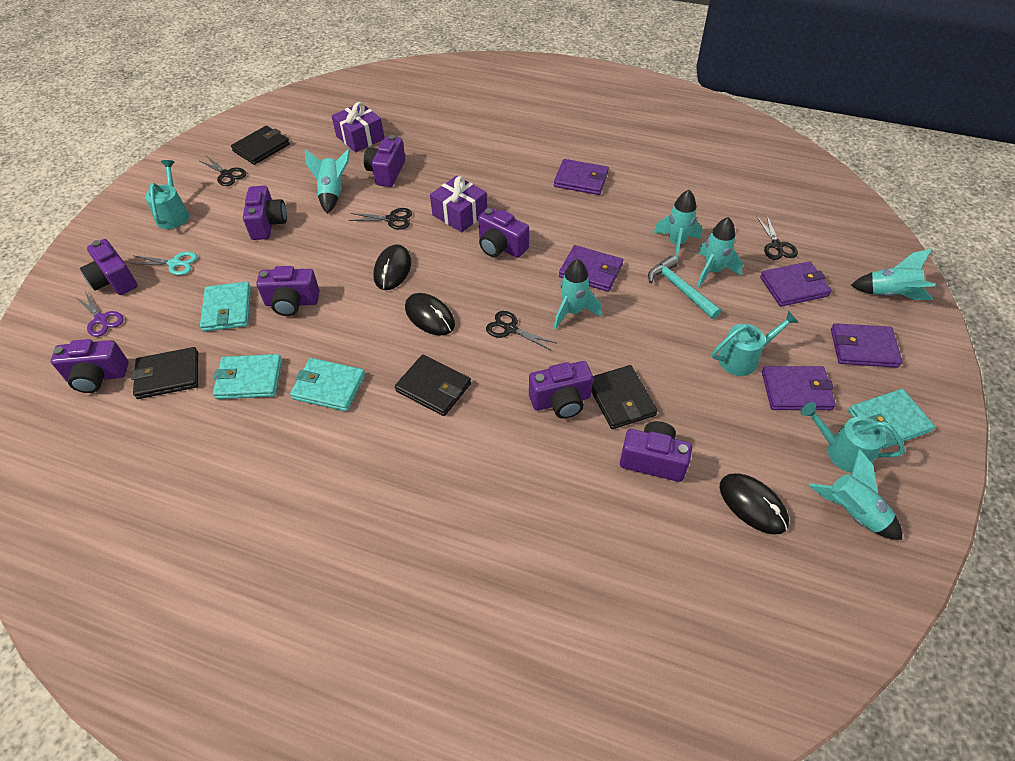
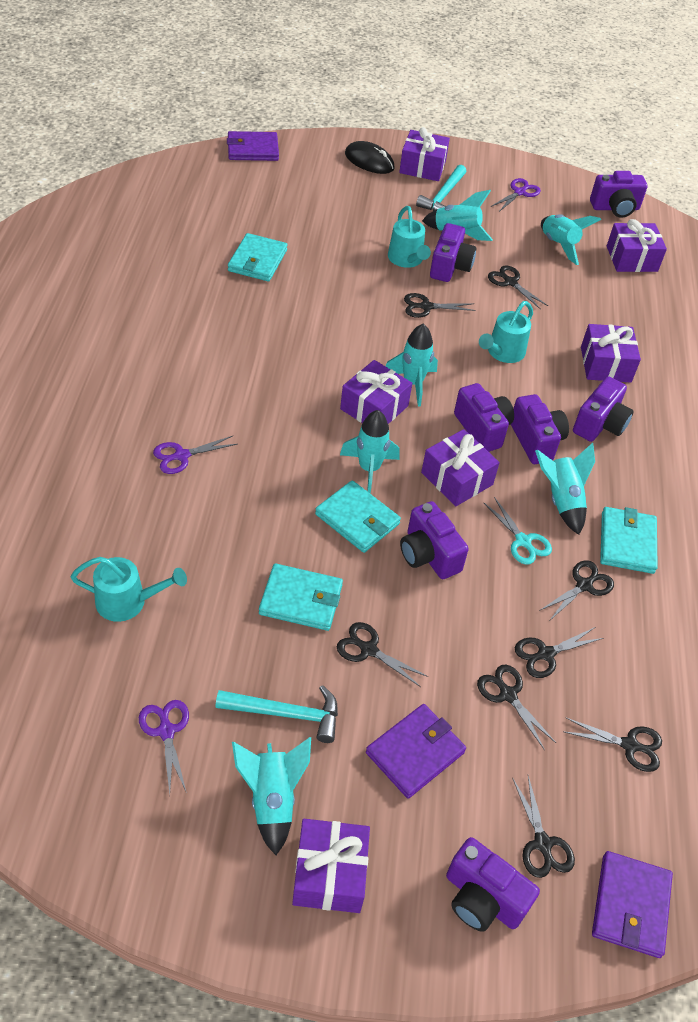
black mouse: [373,245,411,290] [405,293,455,336] [720,473,789,535] = 3 -> [345,141,394,174] = 1
black scissors: [200,156,246,186] [348,208,412,229] [486,311,556,350] [757,216,798,260] = 4 -> [337,622,429,687] [404,293,476,318] [477,665,556,750] [488,265,548,310] [512,776,575,878] [515,627,604,678] [539,560,614,621] [564,718,662,772] = 8
black wallet: [131,347,198,399] [231,126,290,165] [395,355,471,416] [591,365,658,429] = 4 -> none = 0
purple camera: [51,339,128,393] [80,239,138,295] [243,186,287,240] [256,266,320,316] [364,135,405,187] [478,207,529,258] [529,361,593,419] [620,421,692,482] = 8 -> [400,501,469,579] [430,223,476,282] [446,837,540,932] [454,383,514,452] [511,394,569,464] [573,376,634,442] [590,171,648,218] = 7
purple gift: [332,102,384,153] [430,176,487,232] = 2 -> [292,819,370,913] [340,360,412,424] [399,127,450,181] [421,429,500,506] [581,324,641,382] [607,219,667,272] = 6
purple scissors: [75,292,123,337] = 1 -> [139,700,189,794] [153,436,237,474] [491,178,541,212] = 3
purple wallet: [554,159,609,195] [559,245,623,292] [760,261,832,307] [762,366,836,410] [831,323,902,368] = 5 -> [227,131,279,161] [366,704,466,799] [592,851,673,958] = 3
turquoise hammer: [648,256,721,319] = 1 -> [216,685,338,743] [416,165,466,211] = 2

